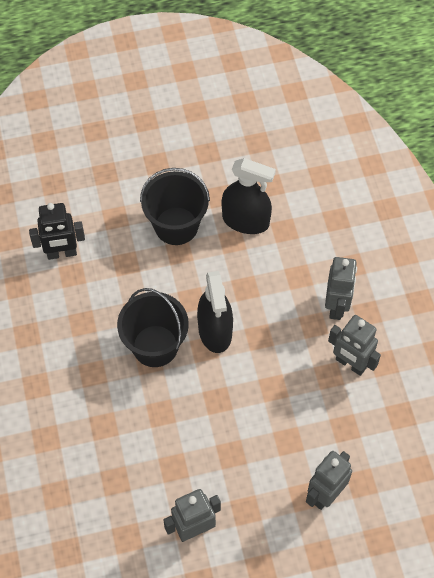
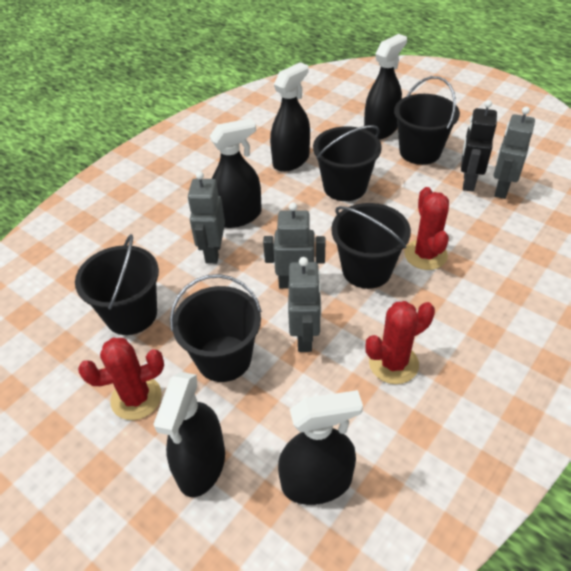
black bucket: [117,288,189,367] [140,168,210,245] = 2 -> [75,234,159,335] [170,274,262,382] [313,125,382,201] [331,203,411,289] [394,76,460,165] = 5
black spray bottle: [197,271,233,353] [222,158,276,234] = 2 -> [153,372,225,497] [209,118,262,228] [270,62,310,172] [278,390,363,505] [364,34,407,140] = 5
red cactus: none = 0 -> [78,338,164,420] [365,301,435,384] [404,187,449,270] = 3

